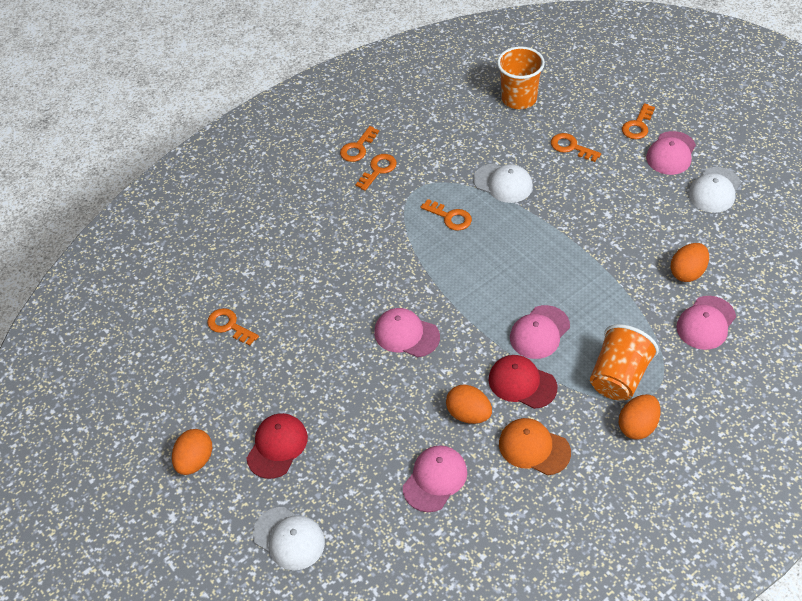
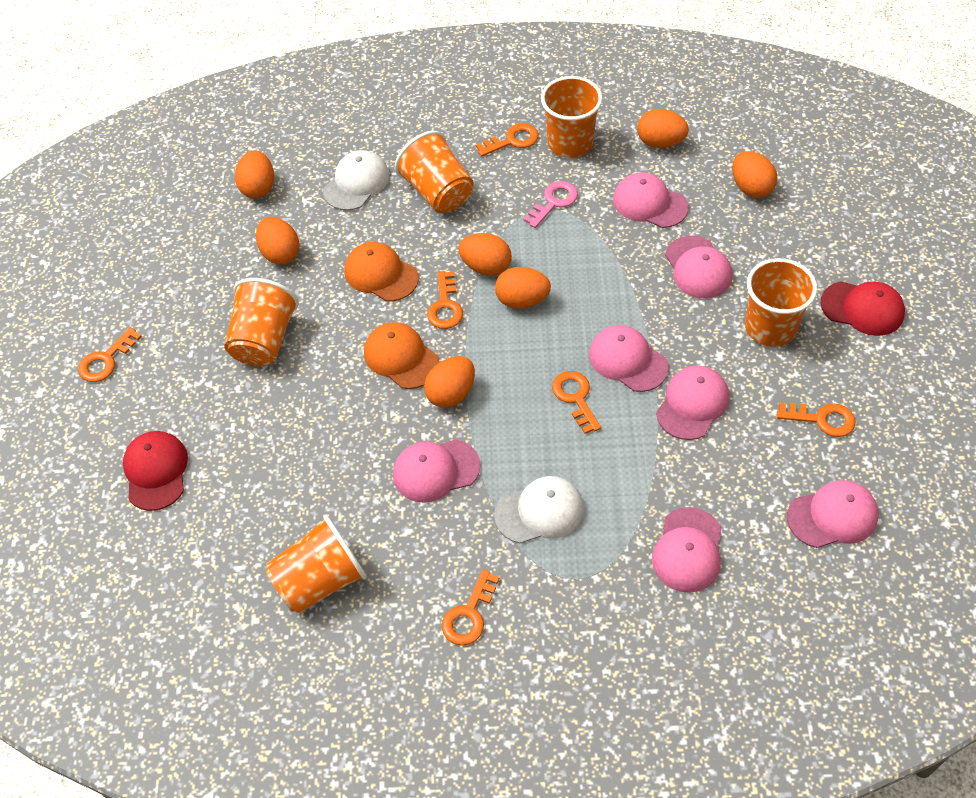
orange cap: [499,418,571,475] = 1 -> [345,242,419,302] [364,322,440,389] = 2
orange cup: [497,46,545,109] [590,324,659,401] = 2 -> [224,278,299,366] [265,515,367,614] [395,131,474,213] [541,76,603,158] [745,258,817,347] = 5
orange egg: [172,429,212,475] [446,384,492,424] [619,394,661,440] [670,243,709,282] = 4 -> [235,150,274,199] [256,217,300,264] [424,356,475,408] [458,233,512,276] [495,267,551,309] [637,109,689,148] [732,151,778,198] = 7
pink cap: [374,308,440,357] [403,445,467,512] [510,305,570,359] [646,131,696,175] [676,296,736,350] = 5 -> [393,439,481,503] [589,325,669,392] [613,172,688,228] [652,507,722,593] [656,366,729,440] [665,235,733,299] [787,480,879,548] = 7
pink key: none = 0 -> [524,181,578,228] = 1
white cap: [253,507,325,570] [473,164,533,203] [688,167,741,213] = 3 -> [323,150,389,211] [494,476,584,543] = 2

